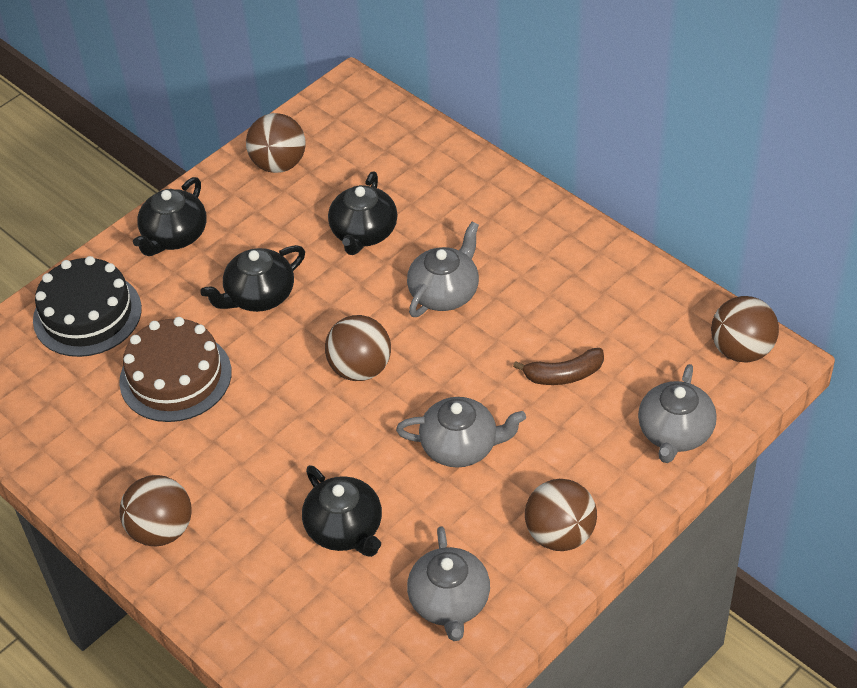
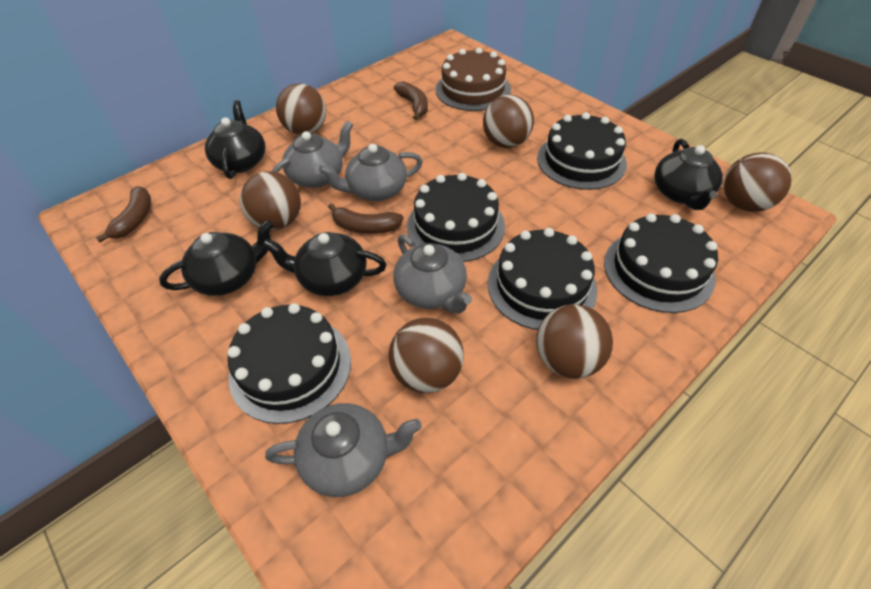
black cake: [33,256,142,357] = 1 -> [228,303,351,424] [407,173,505,262] [487,228,597,330] [537,112,627,190] [604,213,718,313] = 5
brown ball: [120,475,192,547] [246,113,306,173] [325,315,391,381] [525,479,597,551] [711,296,779,363] = 5 -> [240,171,301,231] [276,83,326,135] [389,318,464,393] [483,95,534,148] [536,304,613,379] [724,153,792,212] = 6
brown banana: [513,348,604,385] = 1 -> [96,186,151,243] [328,203,404,234] [394,81,428,120] = 3

